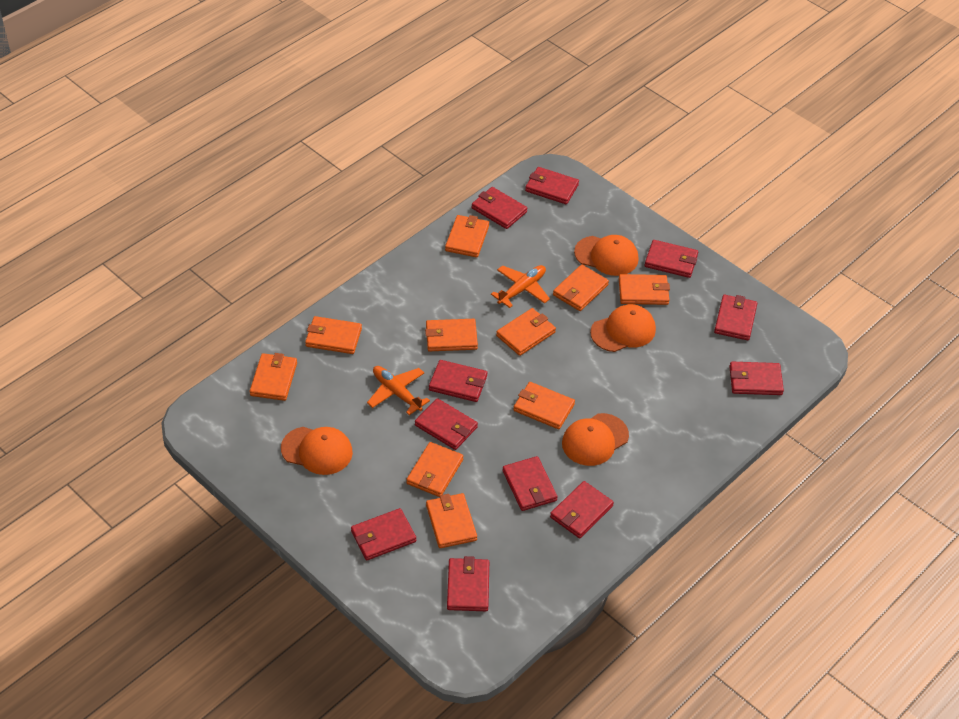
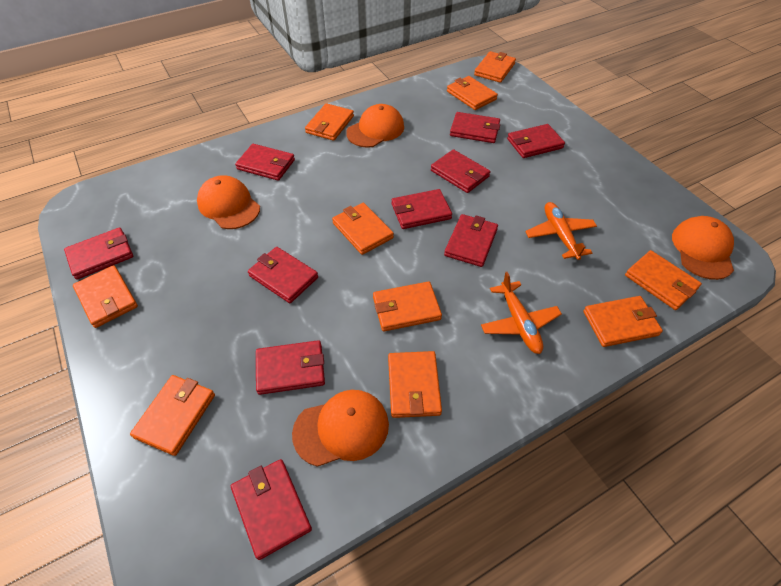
red wallet: [351,508,416,560] [415,398,478,450] [429,360,487,402] [447,556,489,611] [471,187,527,229] [502,456,558,511] [525,167,579,204] [550,481,614,538] [645,240,698,278] [714,294,757,340] [729,362,784,395] = 11 -> [64,227,133,280] [231,459,312,560] [235,144,295,181] [248,247,318,303] [256,340,325,395] [392,189,452,229] [431,149,490,193] [444,214,498,267] [450,112,500,143] [507,124,565,158] = 10

